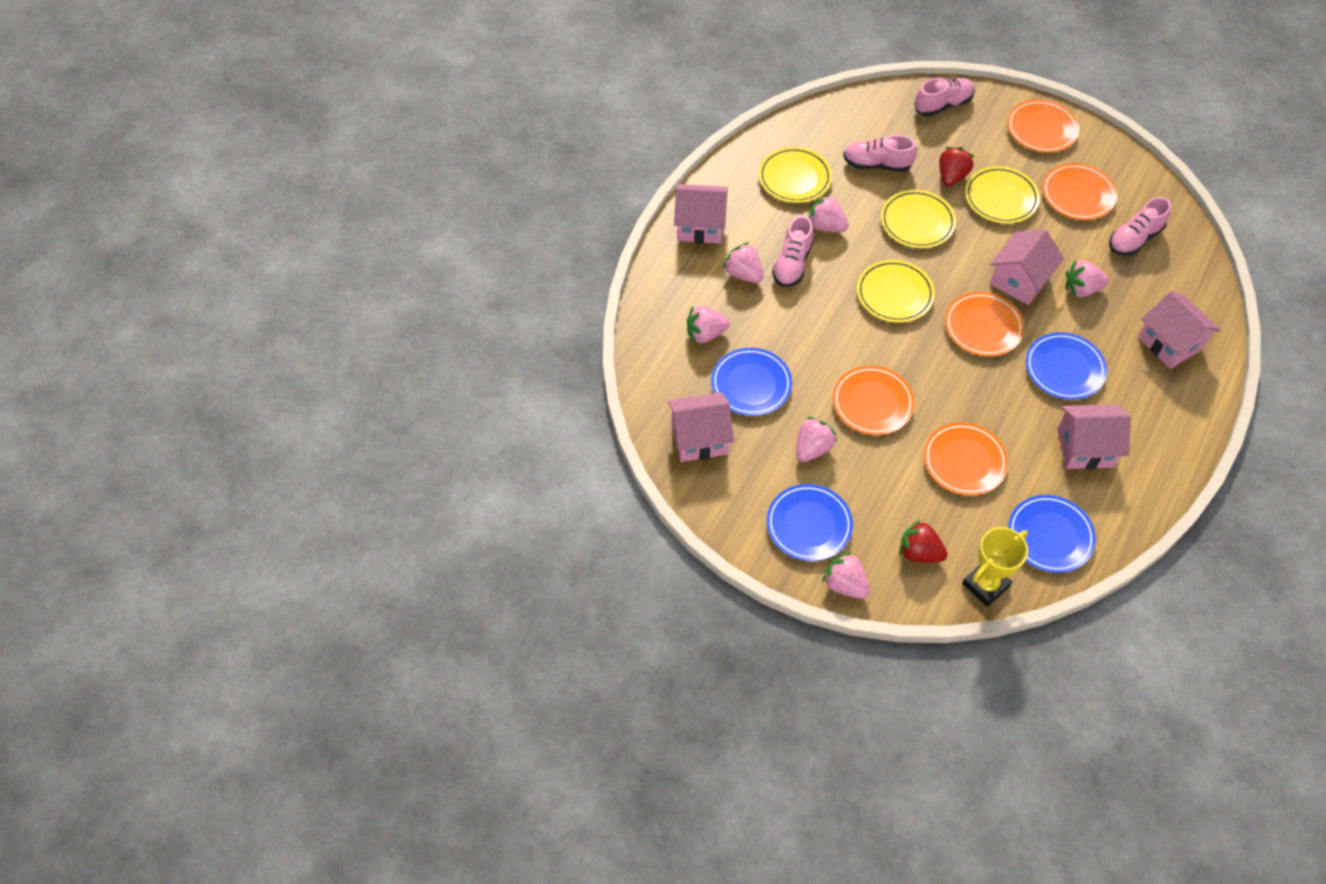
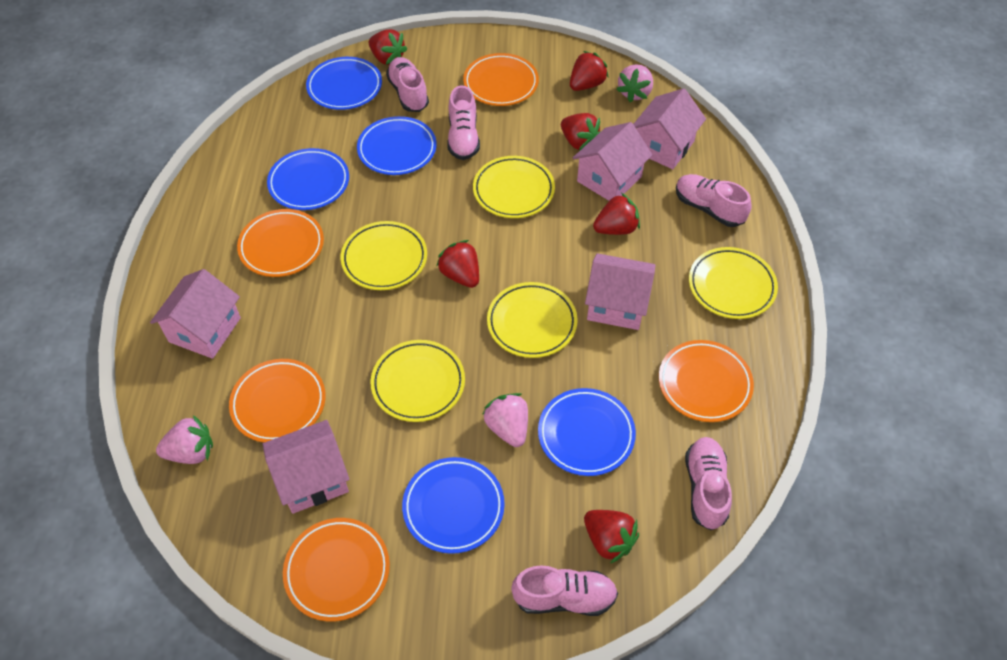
blue plate: [711,348,792,416] [767,484,853,561] [1008,495,1096,573] [1025,332,1107,400] = 4 -> [267,148,349,210] [306,57,382,110] [357,116,437,175] [402,457,505,554] [538,388,636,476] = 5
pink shoe: [772,215,814,287] [843,135,917,172] [914,78,975,116] [1109,197,1171,256] = 4 -> [386,57,429,112] [447,85,480,160] [511,566,618,616] [676,174,752,227] [685,437,732,530] = 5
pink strawberry: [687,306,730,344] [723,242,764,283] [796,417,837,462] [808,194,849,232] [822,552,870,599] [1066,260,1109,297] = 6 -> [156,415,213,464] [482,393,528,447] [616,64,653,102] = 3
red strawberry: [899,519,948,563] [939,147,974,187] = 2 -> [369,29,407,65] [436,240,479,288] [561,113,601,151] [570,51,609,91] [584,510,639,564] [593,193,640,235] = 6
yellow plate: [759,147,832,203] [857,260,935,323] [881,190,956,248] [965,166,1040,223] = 4 -> [341,221,427,290] [371,340,465,422] [473,156,555,218] [487,282,577,358] [689,247,778,319] = 5
yellow trophy: [962,527,1028,607] = 1 -> none = 0

